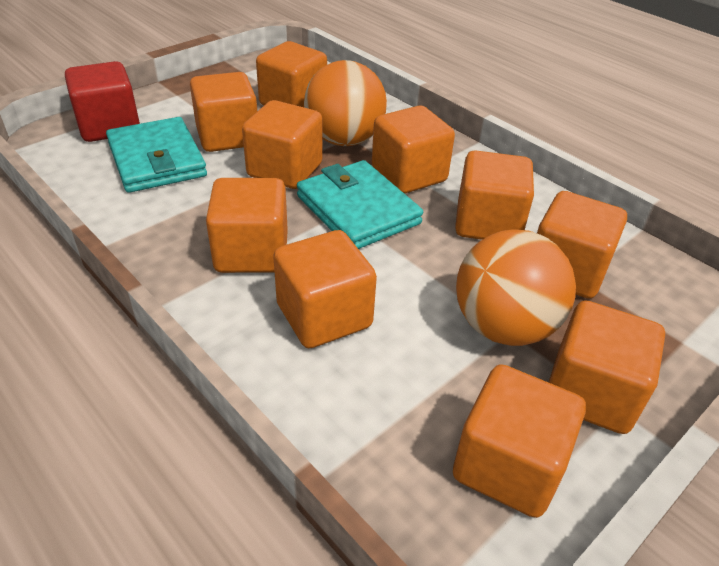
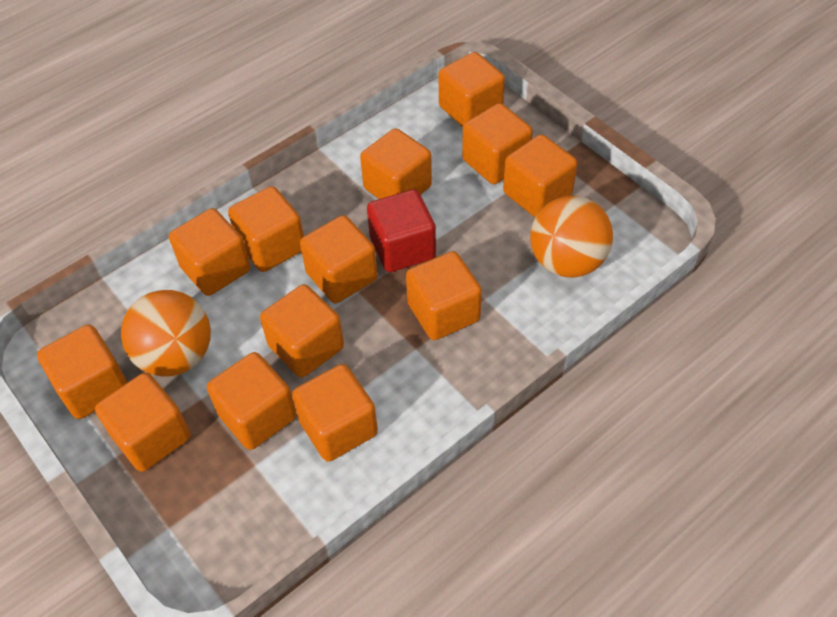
orange cube: [190,72,257,152] [206,178,288,273] [242,100,323,189] [256,41,327,107] [273,230,377,348] [372,106,455,194] [453,364,586,518] [455,150,534,240] [537,191,627,299] [549,300,665,434] = 10 -> [37,324,128,419] [95,373,191,472] [169,208,250,296] [207,352,297,450] [228,186,304,272] [260,284,344,378] [292,364,378,462] [300,215,378,303] [360,128,432,199] [406,251,482,340] [439,52,505,127] [462,103,533,184] [503,134,577,217] = 13
turquoise wallet: [106,117,207,193] [297,160,423,249] = 2 -> none = 0

